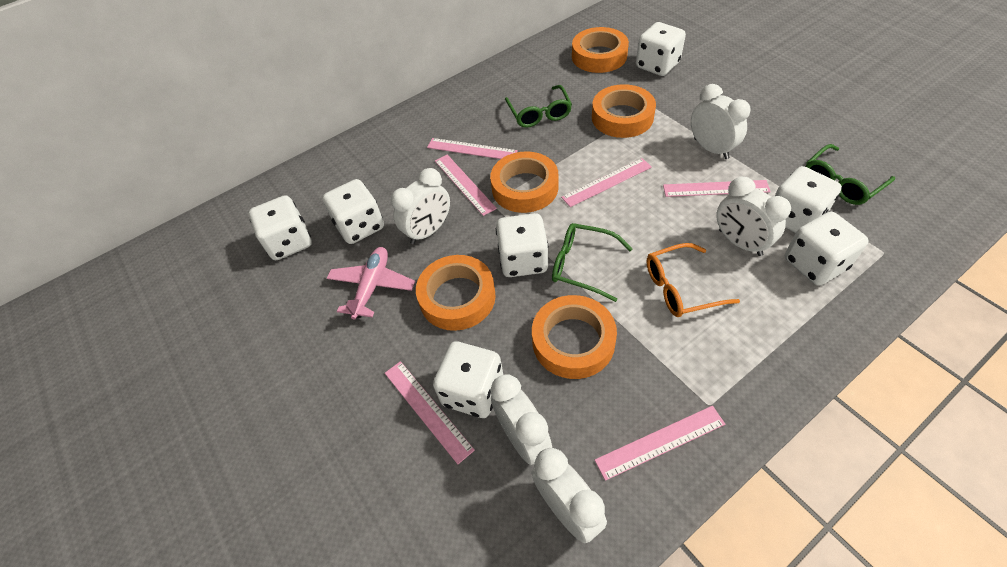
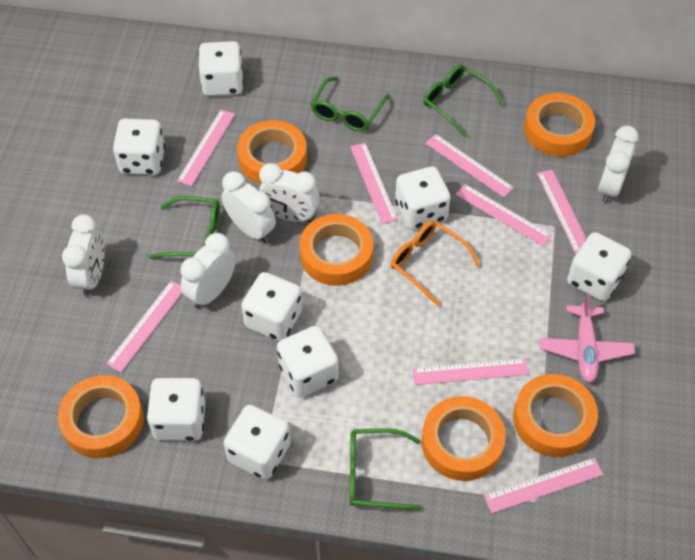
green glasses: [505,85,572,128] [552,223,632,302] [805,144,895,205] = 3 -> [149,196,220,259] [311,77,389,132] [349,428,422,510] [423,64,504,138] = 4
orange tape: [416,255,496,331] [490,151,558,213] [532,295,617,379] [572,27,629,73] [592,84,656,138] = 5 -> [58,375,144,459] [237,120,307,184] [299,214,373,286] [422,396,506,481] [513,374,598,457] [524,93,595,157] = 6
pink ruler: [385,361,475,464] [427,138,518,159] [435,154,497,216] [561,158,652,207] [595,406,725,481] [663,180,771,197] = 6 -> [106,281,182,372] [177,110,235,186] [350,143,398,224] [412,358,529,385] [425,134,514,198] [455,184,552,246] [484,457,603,513] [537,170,586,254] = 8
white dice: [249,195,312,260] [322,179,384,244] [433,341,503,418] [496,213,548,277] [636,22,686,76] [775,166,842,233] [785,212,869,286] = 7 -> [113,119,165,175] [147,378,205,441] [198,41,243,96] [224,405,291,480] [241,272,302,341] [277,326,339,397] [395,166,451,230] [567,232,631,301] = 8

